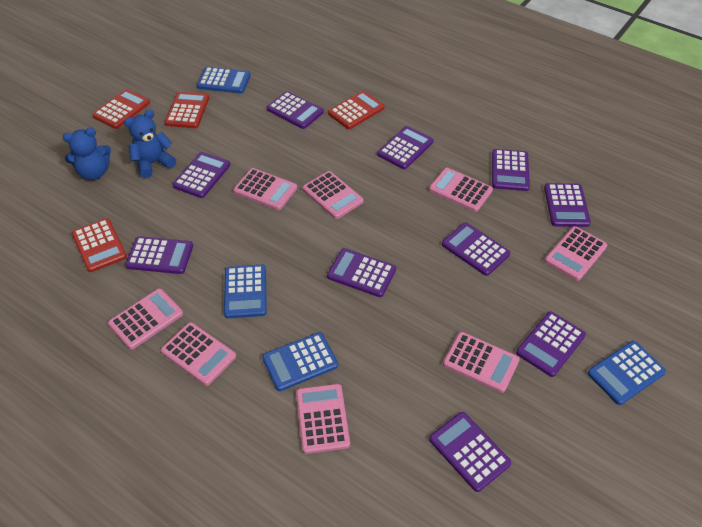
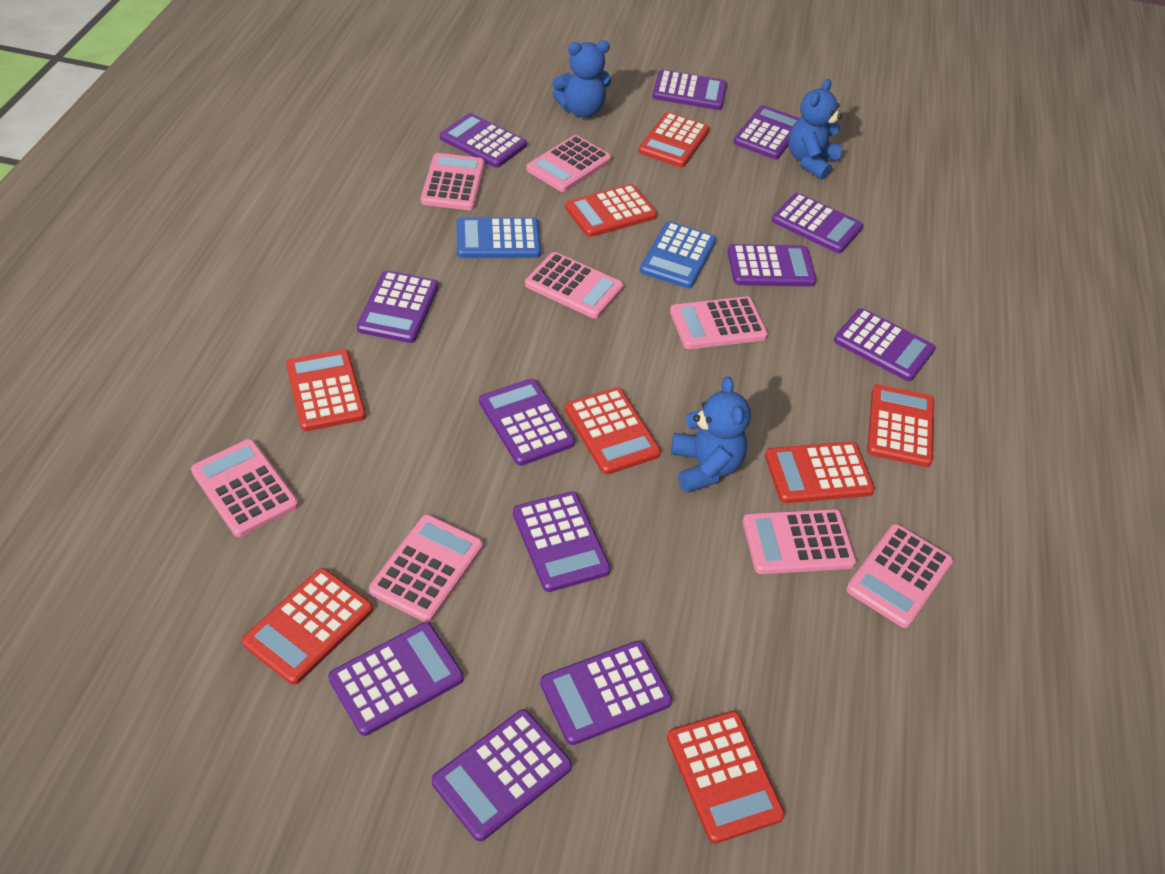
blue calculator: [197,67,251,93] [224,265,267,318] [262,332,338,391] [587,341,666,405] = 4 -> [456,217,541,258] [640,221,716,288] = 2
blue teddy bear: [63,128,111,180] [124,110,176,178] = 2 -> [552,40,611,117] [671,376,751,493] [788,79,843,179] = 3
purple calculator: [125,236,193,274] [172,152,230,198] [266,91,324,129] [327,248,396,297] [377,126,434,169] [429,412,511,492] [442,223,510,276] [492,149,530,191] [516,312,586,377] [544,183,591,227] = 10 -> [328,622,464,736] [357,271,439,343] [432,709,572,841] [440,113,527,168] [479,379,575,466] [513,491,611,592] [540,641,672,745] [652,70,727,110] [727,244,817,286] [733,105,799,159] [772,193,863,253] [834,308,935,381] = 12
red calculator: [72,218,127,272] [92,89,150,129] [165,92,209,128] [328,91,385,129] = 4 -> [242,568,373,685] [286,349,366,431] [565,184,657,237] [565,388,661,475] [638,112,710,167] [667,711,785,844] [765,442,875,503] [867,384,934,467] = 8

